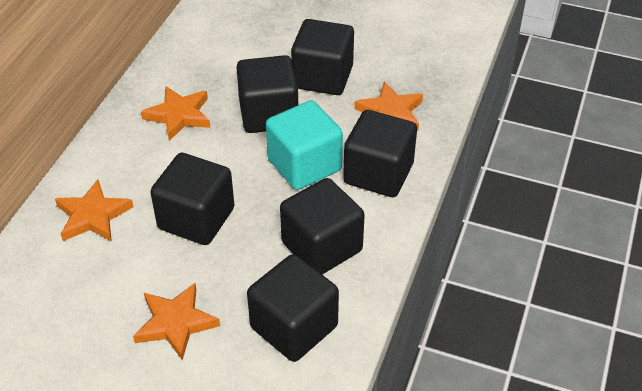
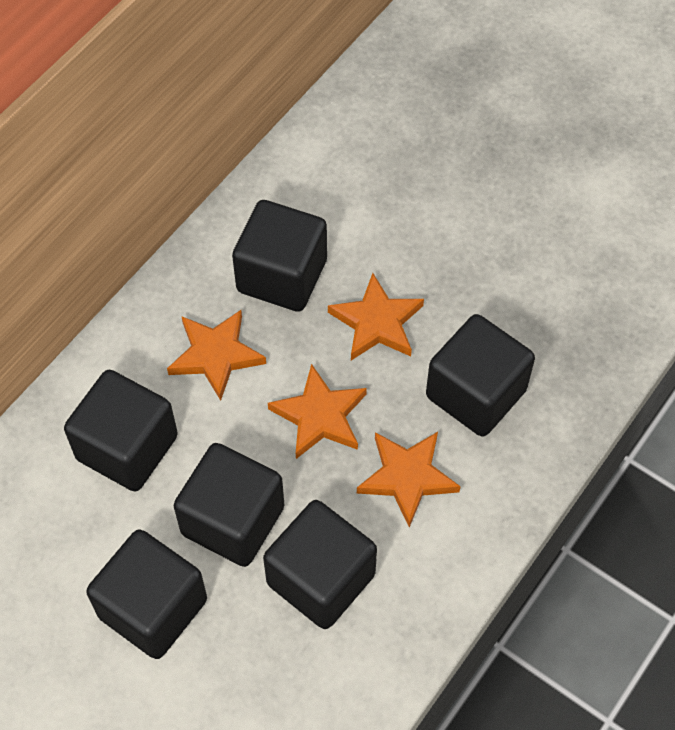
turquoise cube: [266,100,343,190] = 1 -> none = 0

